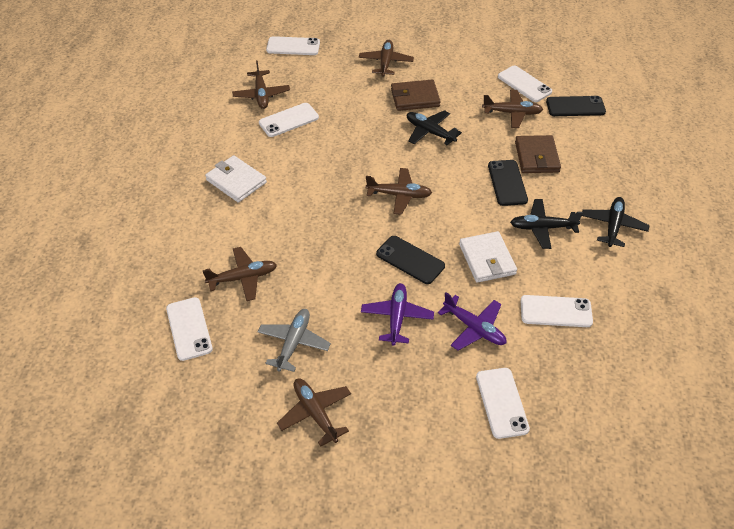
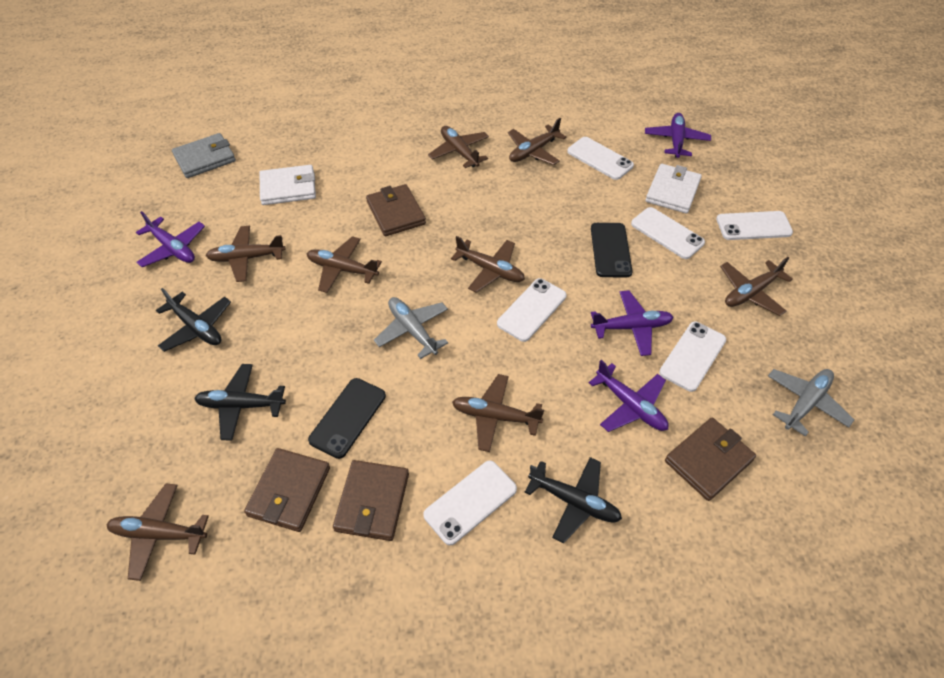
black phone: [376,236,445,284] [488,160,528,206] [546,96,606,116] = 3 -> [308,378,386,459] [591,223,632,277] = 2
brown plane: [203,247,277,301] [232,60,290,109] [277,378,351,447] [359,40,414,77] [366,168,432,215] [482,90,543,128] = 6 -> [106,483,209,581] [206,226,286,282] [307,236,382,293] [428,126,489,168] [451,236,525,293] [452,374,544,452] [508,118,567,165] [720,257,793,316] = 8
brown wallet: [391,80,441,111] [515,135,561,173] = 2 -> [244,448,330,532] [333,460,409,541] [366,184,426,236] [665,417,756,501] = 4
grey plane: [258,309,331,372] = 1 -> [374,297,448,359] [768,369,854,437] = 2
grey wallet: none = 0 -> [172,133,236,178] = 1
purple plane: [361,283,434,346] [438,292,506,351] = 2 -> [136,211,205,267] [589,360,669,432] [591,290,674,356] [645,113,711,158] = 4

